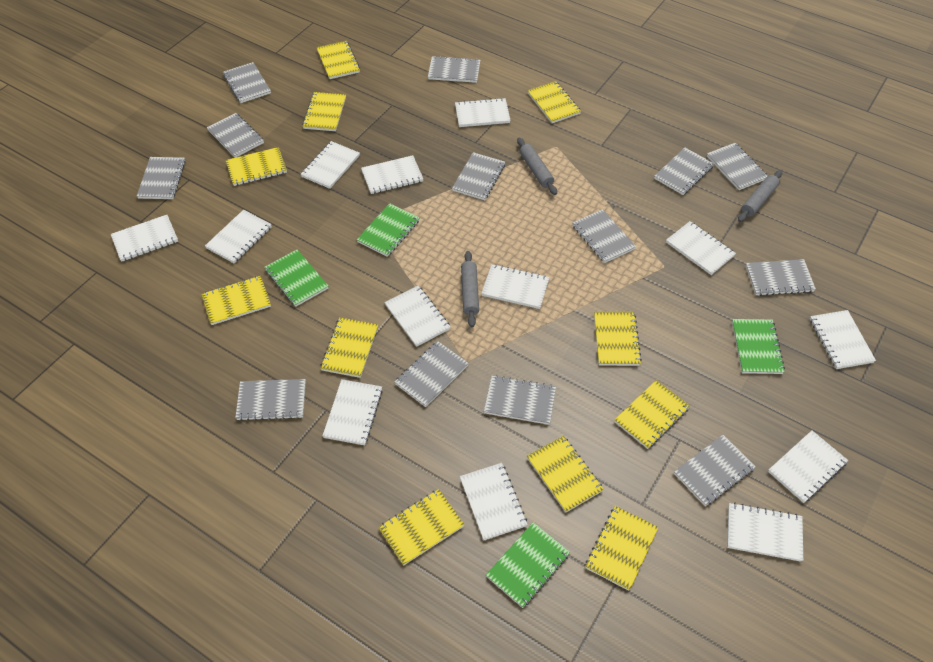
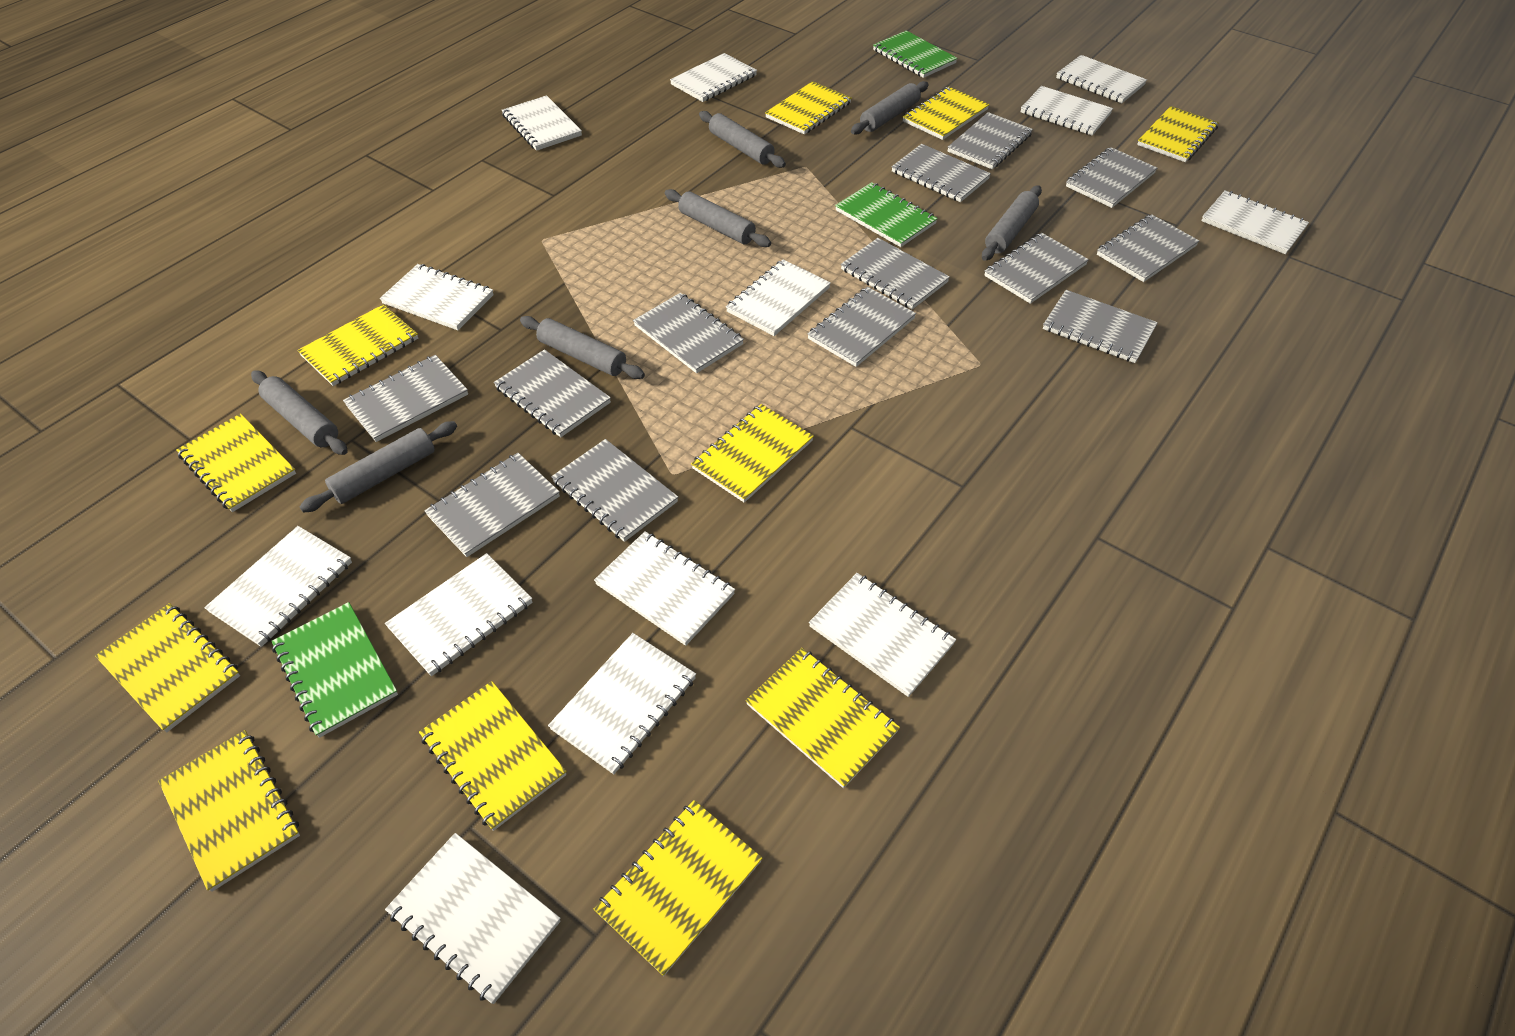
green notebook: [264,249,328,307] [357,203,420,257] [486,522,570,608] [732,319,785,374] = 4 -> [272,602,398,738] [835,182,938,247] [873,30,958,78] = 3
grey rolling pin: [461,251,479,327] [517,138,557,195] [738,170,782,222] = 3 -> [251,370,348,455] [300,421,457,513] [520,316,645,379] [665,189,771,247] [699,111,786,168] [851,81,929,135] [982,185,1042,261] = 7

